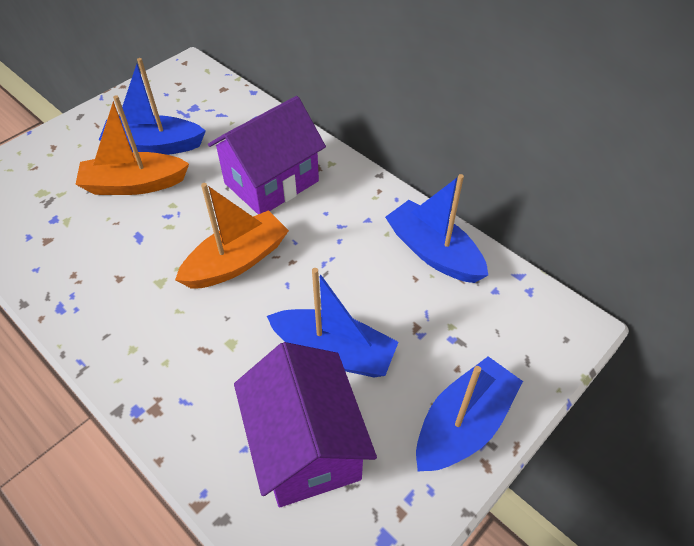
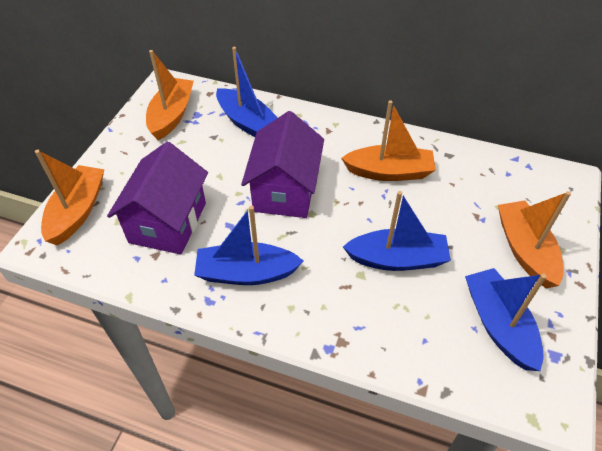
orange boat: [75,95,189,195] [175,183,289,289] = 2 -> [35,150,104,245] [146,50,194,140] [341,100,436,181] [498,191,571,288] = 4

